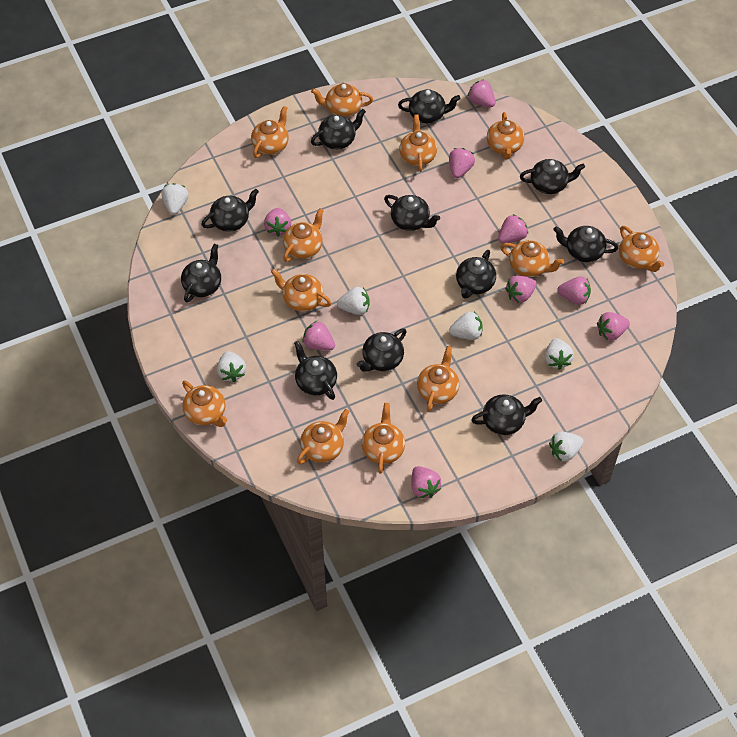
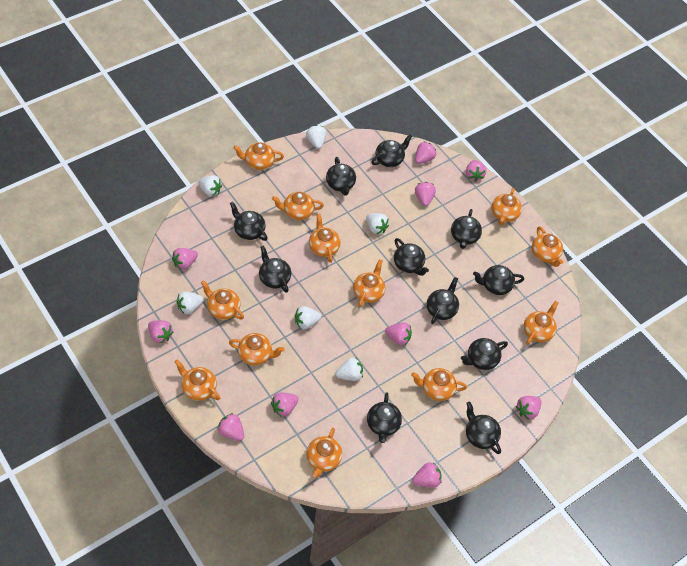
pink strawberry: [264,208,291,237] [302,321,335,350] [411,466,441,498] [449,148,475,178] [467,79,495,107] [498,214,528,244] [505,275,537,303] [557,276,591,305] [597,312,630,341] = 9 -> [148,320,173,343] [172,248,198,270] [217,413,244,441] [271,393,299,417] [385,322,412,346] [412,462,442,488] [415,141,436,164] [415,182,436,206] [466,160,486,182] [516,396,541,420] = 10

